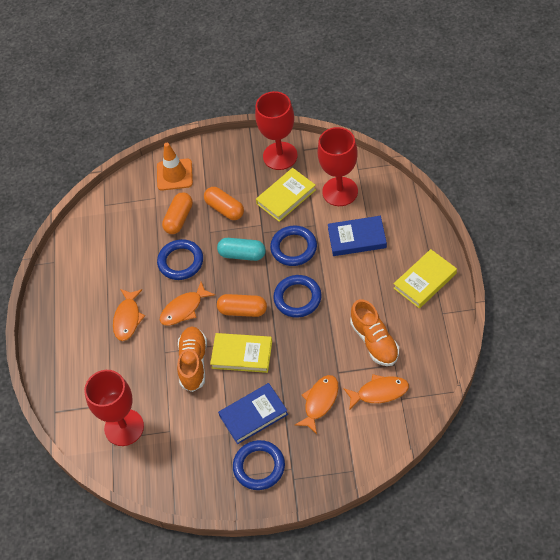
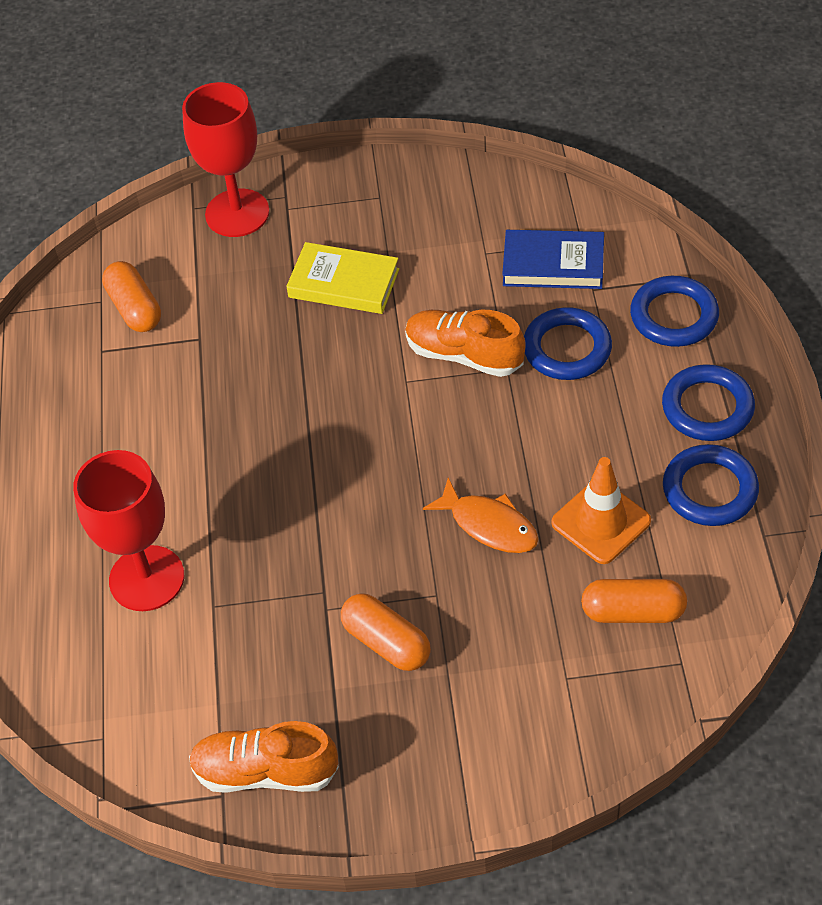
blue book: [218,383,288,444] [328,216,387,256] = 2 -> [502,230,604,289] = 1
orange fish: [113,289,145,341] [160,282,215,325] [295,375,338,434] [343,374,409,410] = 4 -> [423,478,539,553] = 1
red goblet: [84,370,144,446] [255,91,298,170] [318,127,358,206] = 3 -> [73,450,184,611] [182,82,269,237] = 2
turquoise capsule: [217,238,266,261] = 1 -> none = 0
yellow book: [210,333,272,373] [256,168,316,222] [394,249,457,308] = 3 -> [286,242,399,314] = 1

